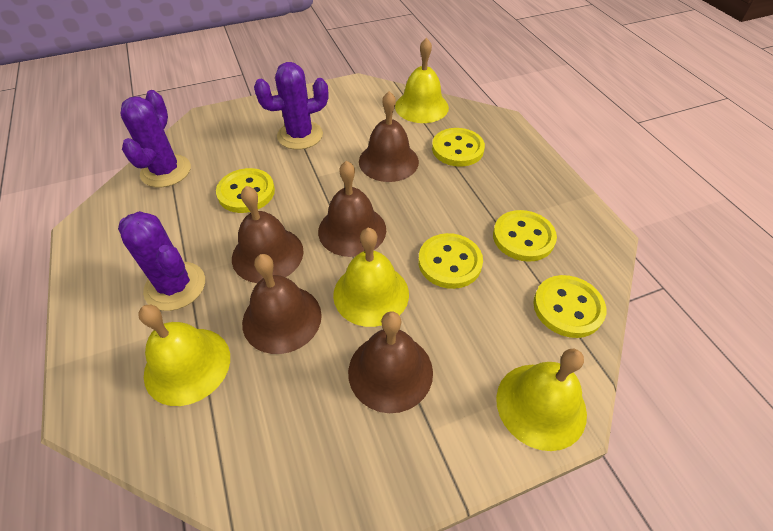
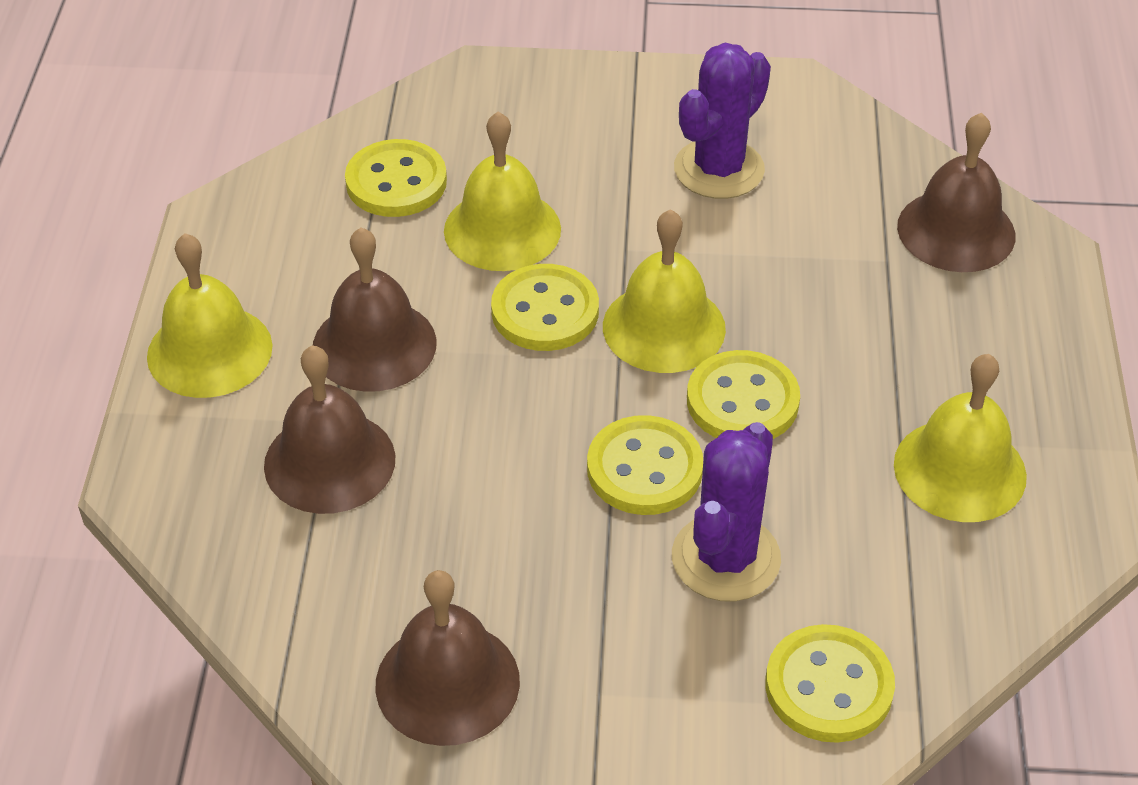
brown bell: [232,186,304,283] [242,254,322,354] [318,161,386,257] [348,311,433,413] [359,91,419,182] = 5 -> [264,345,395,514] [313,227,437,392] [375,570,520,746] [897,112,1015,272] = 4
purple cactus: [118,211,205,311] [120,90,191,187] [254,62,328,150] = 3 -> [672,422,781,602] [674,43,771,199] = 2

